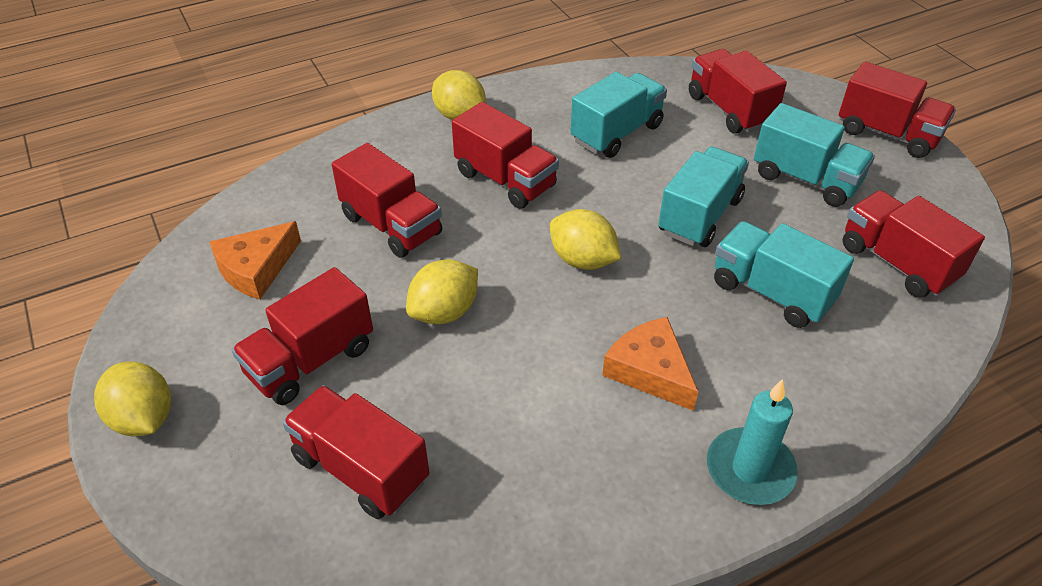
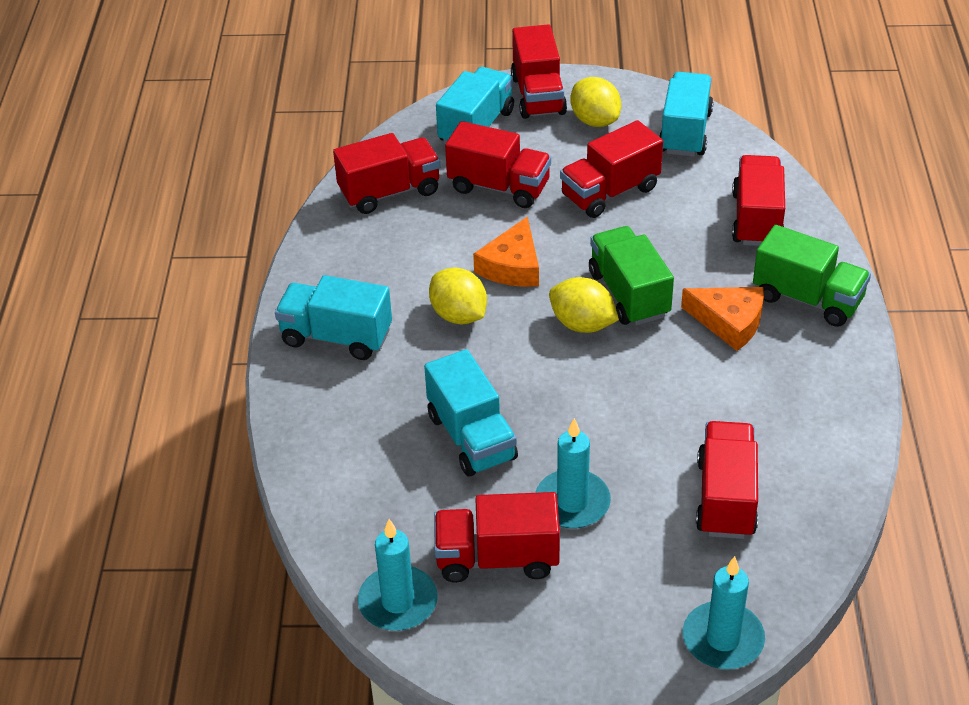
green truck: none = 0 -> [589,226,674,325] [753,225,871,327] = 2
turquoise candle: [707,379,798,505] = 1 -> [358,519,438,631] [535,418,611,528] [683,556,765,669] = 3
yellow lemon: [94,361,171,436] [406,259,478,324] [432,70,486,120] [550,209,621,270] = 4 -> [429,267,487,325] [549,277,619,333] [571,77,621,127] = 3

